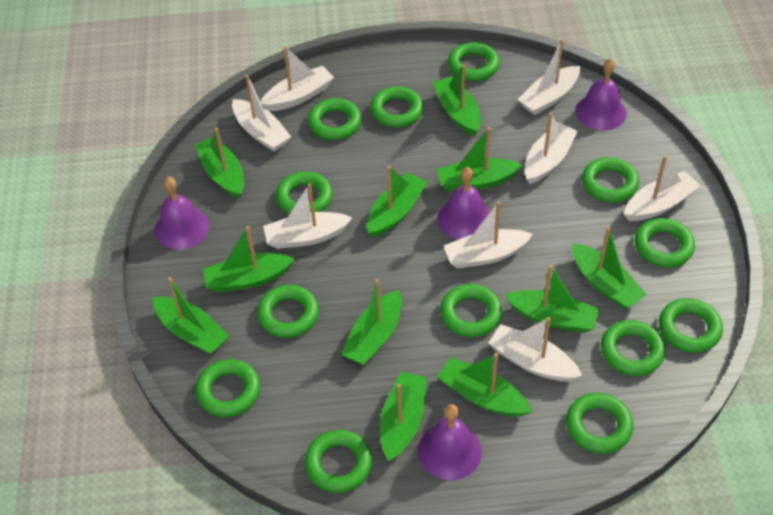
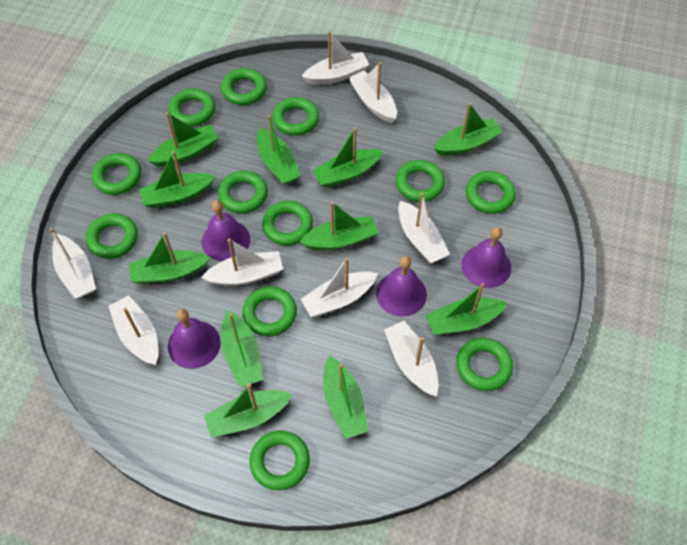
green ring: [196,359,260,417] [257,285,319,338] [276,171,332,214] [304,430,372,493] [308,98,362,140] [370,86,423,128] [440,284,502,337] [448,42,499,81] [566,393,633,454] [582,157,639,203] [601,320,665,376] [635,218,695,268] [659,298,723,353] = 13 -> [86,214,138,259] [92,153,141,195] [169,89,215,126] [218,171,268,213] [221,68,267,105] [242,287,297,337] [249,431,310,490] [262,201,313,245] [272,97,319,136] [396,160,445,202] [456,338,513,391] [466,171,516,214] = 12

